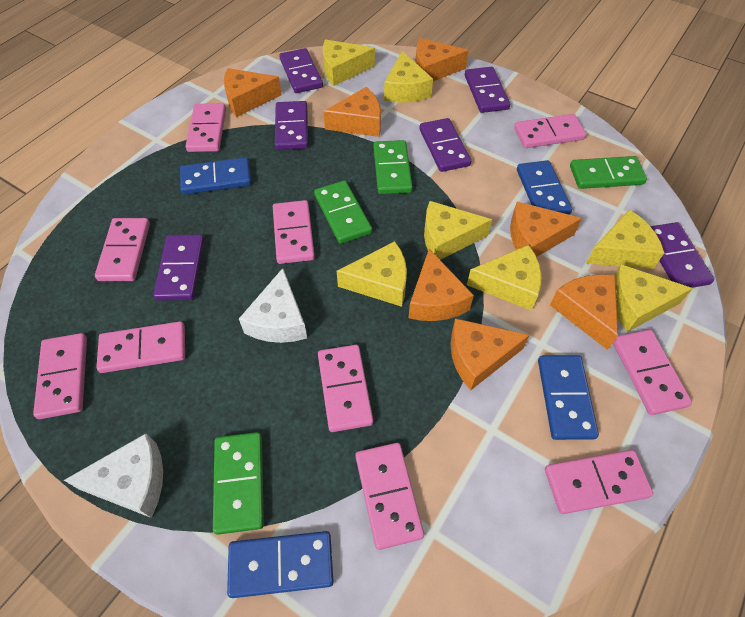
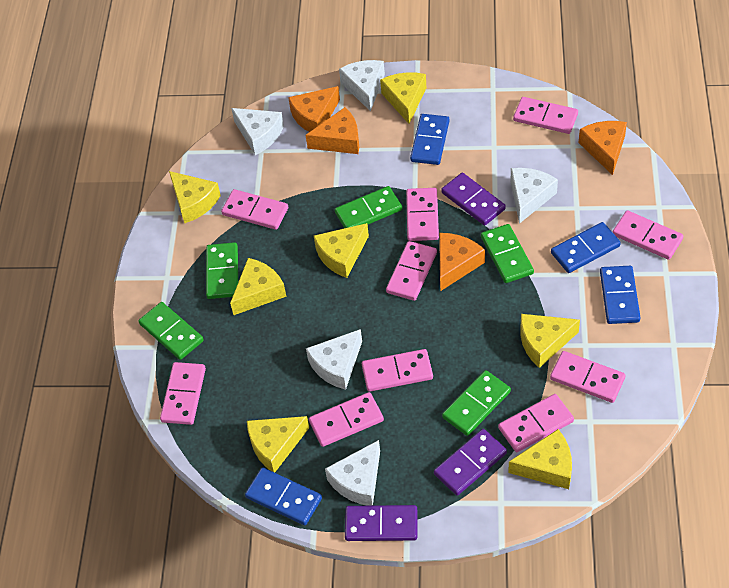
green domino: [213,432,264,535] [314,180,372,244] [373,140,413,194] [570,156,647,189] = 4 -> [138,302,204,360] [206,242,238,299] [335,186,402,228] [442,370,511,436] [481,224,534,283] = 5
orange cheese: [224,68,282,117] [323,87,381,137] [408,249,474,321] [415,38,469,81] [451,318,530,390] [510,202,582,257] [550,274,618,350] = 7 -> [288,86,340,132] [306,107,359,154] [439,233,485,291] [579,121,627,175] = 4
purple domino: [153,235,205,301] [275,101,308,150] [279,48,323,93] [419,118,471,172] [465,67,510,113] [650,222,714,288] = 6 -> [345,505,417,541] [434,429,507,496] [441,173,506,226] = 3
white cheese: [64,433,163,518] [239,268,307,343] = 2 -> [231,108,284,155] [306,329,362,390] [325,440,380,506] [339,60,385,112] [510,168,558,224] = 5

